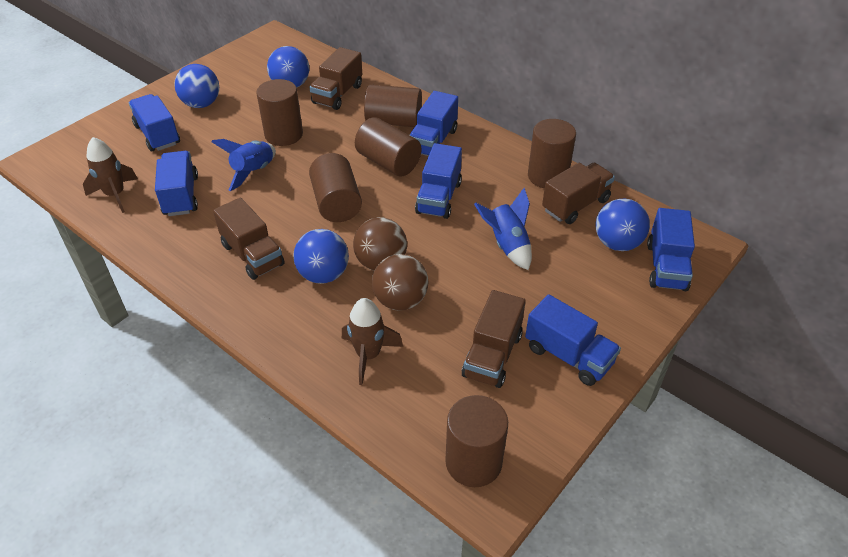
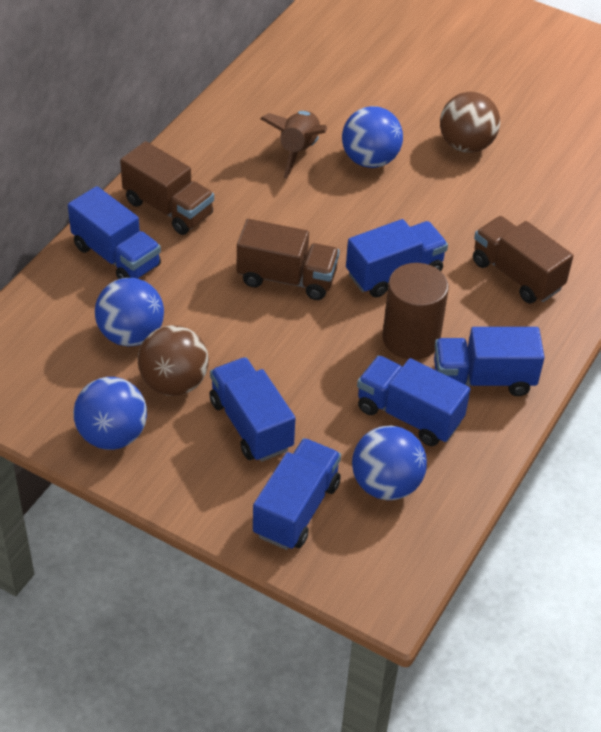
blue rocket: [211,139,276,191] [474,188,532,270] = 2 -> none = 0
brown cylinder: [256,79,303,146] [309,153,362,222] [355,117,421,177] [364,84,422,127] [445,395,508,487] [528,119,576,188] = 6 -> [382,263,449,360] = 1
brown rocket: [83,137,138,213] [342,298,403,385] = 2 -> [260,111,327,179] = 1
brown truck: [213,198,285,280] [309,47,362,110] [462,290,526,388] [542,163,615,224] = 4 -> [120,141,214,235] [237,219,340,300] [473,216,573,303] = 3

